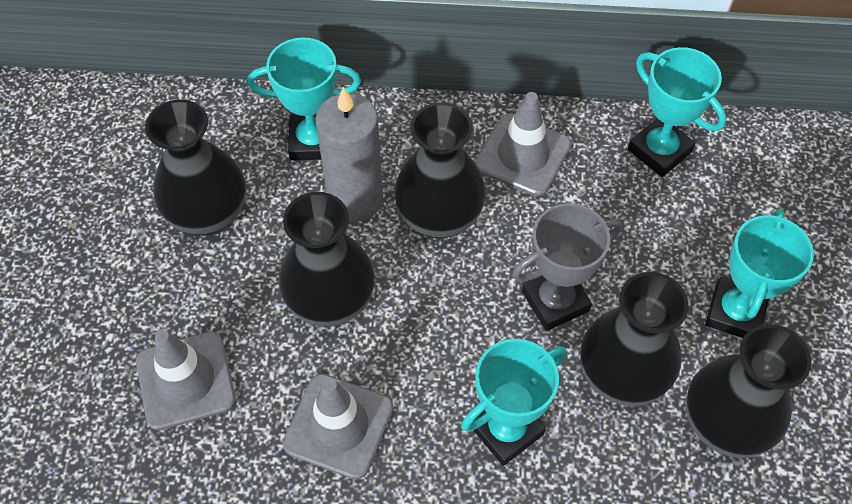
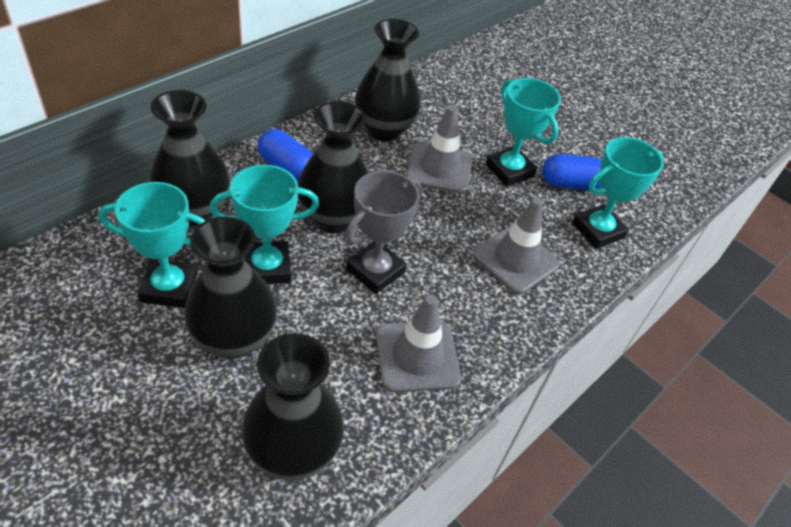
blue capsule: none = 0 -> [258,129,313,182] [542,154,601,190] = 2
grey candle: [316,87,383,222] = 1 -> none = 0

